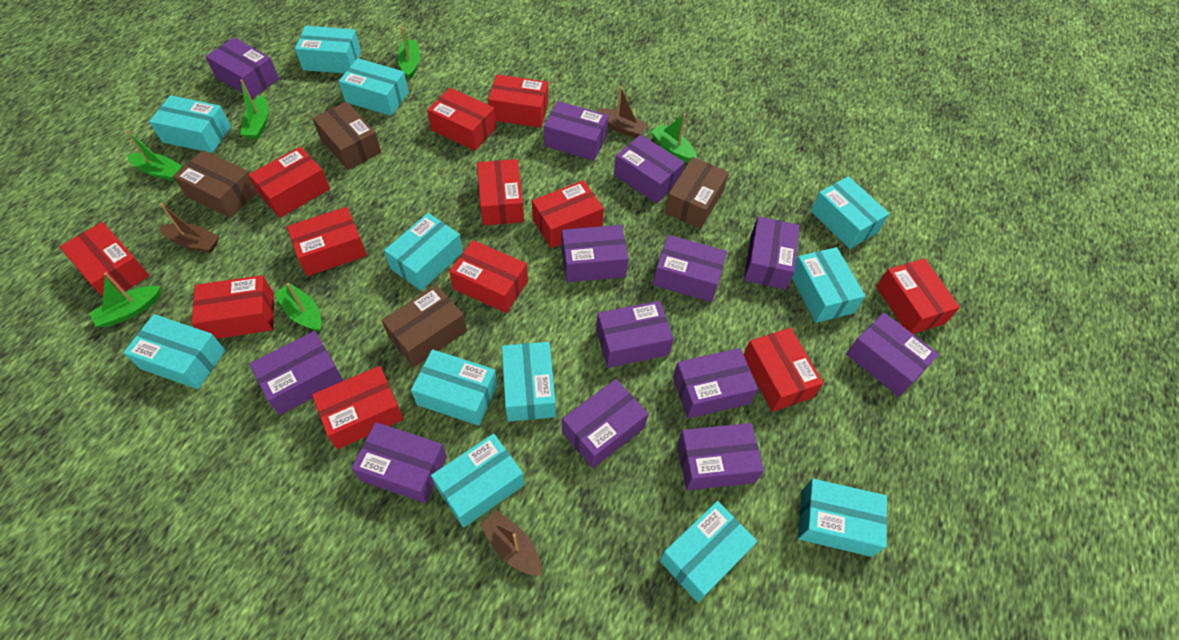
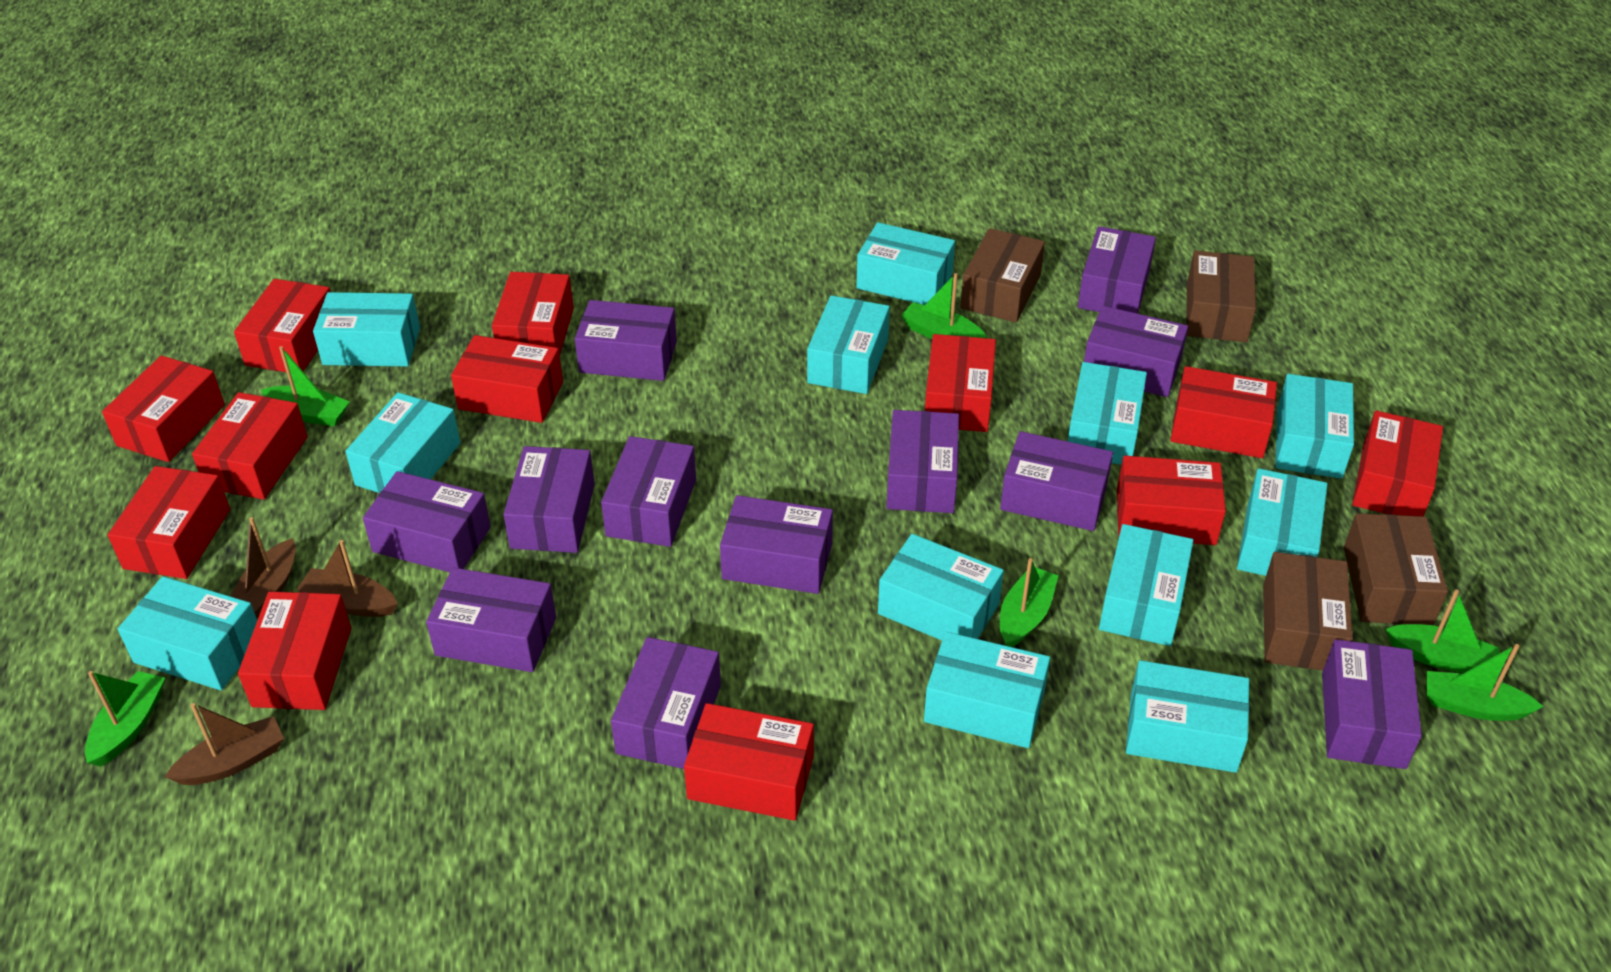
purple box: [205,37,279,99] [249,331,344,415] [351,422,447,503] [544,101,608,161] [562,225,629,282] [562,379,648,468] [596,301,674,368] [614,135,685,203] [653,235,727,302] [673,348,758,419] [677,423,764,490] [744,216,800,290] [846,313,939,397] = 13 -> [363,471,491,572] [426,567,556,672] [503,446,595,553] [575,300,677,381] [601,436,696,547] [611,637,721,769] [720,495,833,594] [886,410,959,513] [1000,431,1113,531] [1078,226,1156,314] [1084,306,1188,397] [1322,639,1422,769] = 12

